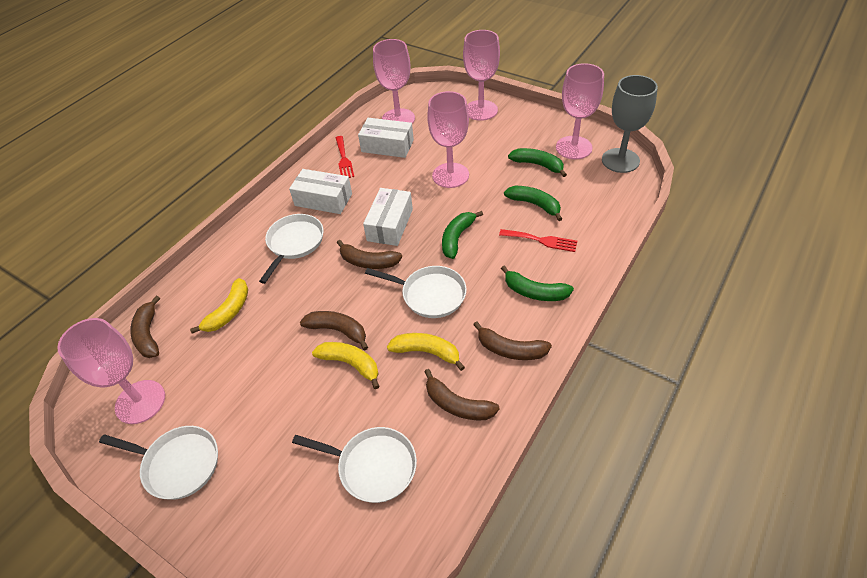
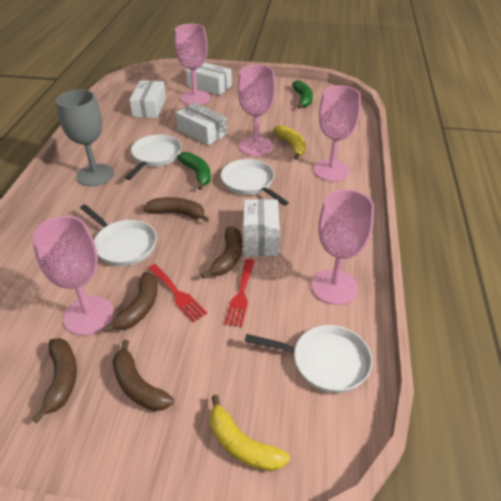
green banana: [442,211,483,259] [501,266,574,301] [504,186,562,221] [508,148,567,177] = 4 -> [177,152,211,190] [292,81,313,109] = 2
white box: [289,169,352,214] [358,118,414,158] [363,188,413,246] = 3 -> [129,80,166,118] [176,103,227,145] [186,62,232,95] [243,199,280,256] = 4
yellow banana: [190,278,248,334] [312,342,380,389] [387,333,465,371] = 3 -> [210,395,290,471] [273,125,306,160] = 2

